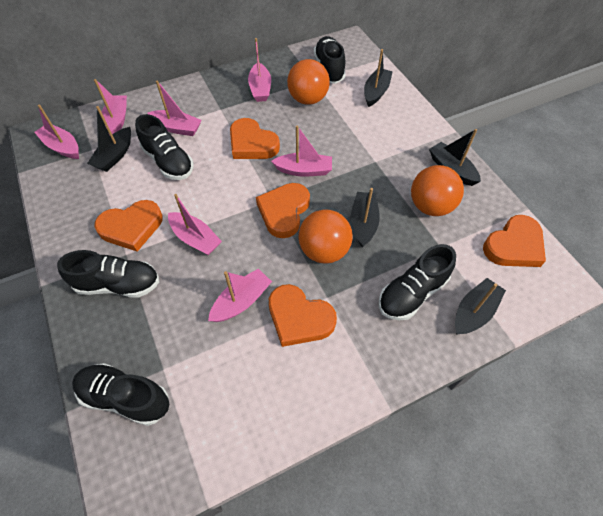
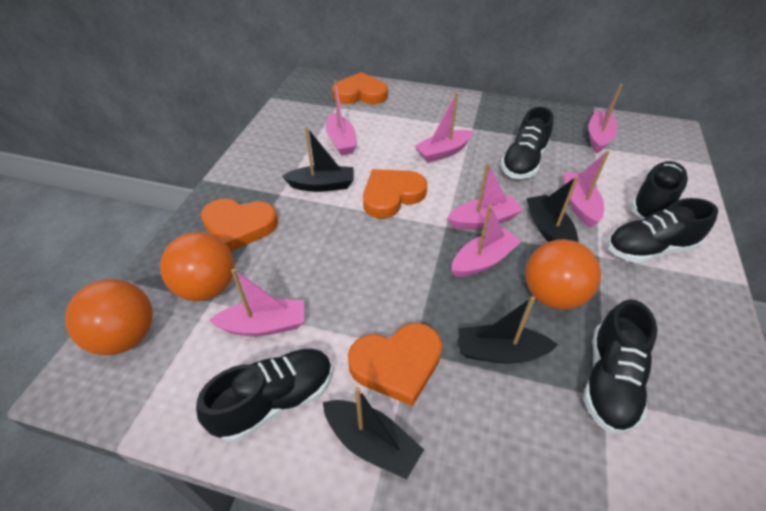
black boat: [87,106,131,172] [351,188,380,247] [364,49,393,107] [429,129,481,186] [455,278,506,335] = 5 -> [282,127,353,192] [323,387,424,480] [458,296,558,364] [526,176,579,243] = 4
orange heart: [94,200,163,252] [230,118,280,159] [256,183,310,238] [269,284,337,347] [483,215,546,267] = 5 -> [201,199,278,251] [332,72,388,104] [348,323,442,406] [363,169,427,219] = 4

